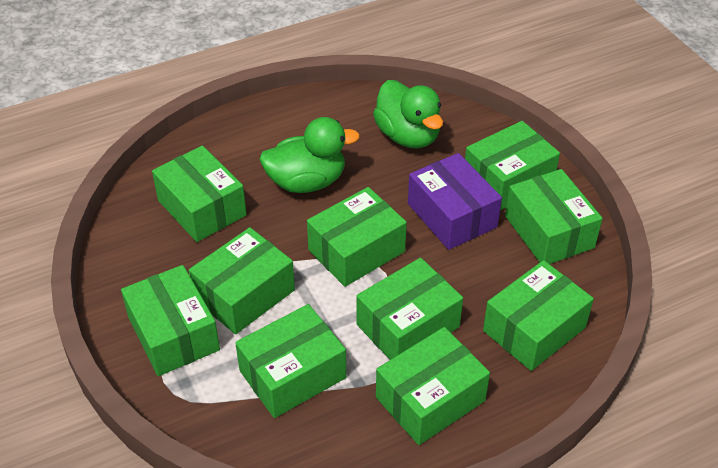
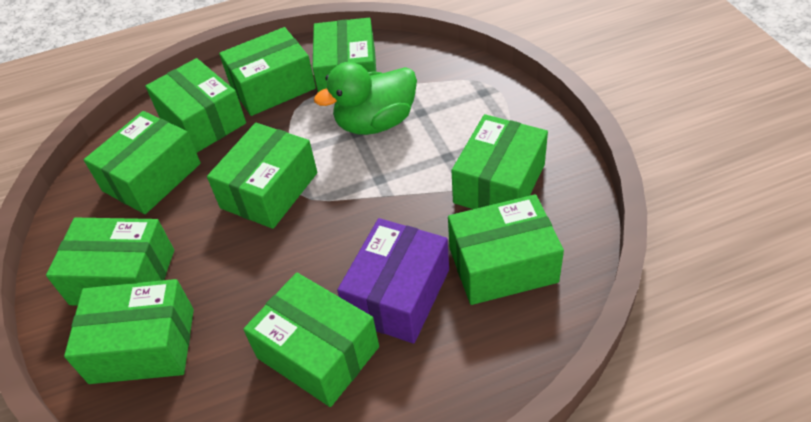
green duck: [259,117,360,193] [373,80,443,149] = 2 -> [314,62,417,135] = 1

